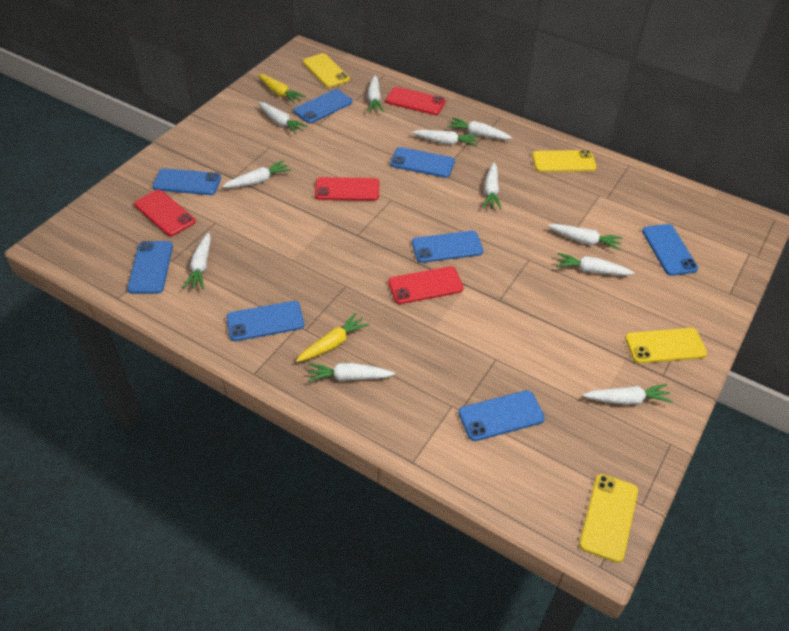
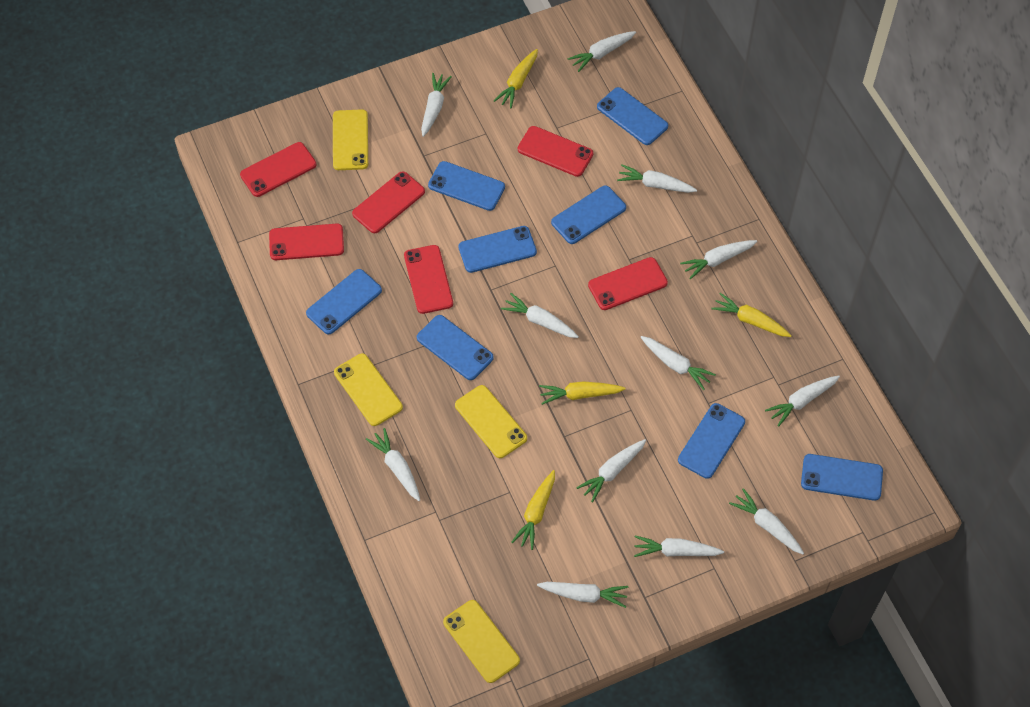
red phone: [134,190,195,236] [315,177,379,201] [386,87,446,115] [388,266,463,304] = 4 -> [240,142,316,197] [269,224,344,260] [352,171,425,233] [404,245,453,314] [518,126,593,177] [588,257,668,310] = 6
white carrot: [183,233,211,289] [222,160,291,188] [258,102,308,134] [307,363,395,382] [367,75,384,112] [412,130,479,146] [447,117,512,140] [483,162,501,210] [548,224,623,251] [556,253,635,276] [583,384,673,405] = 11 -> [366,428,420,501] [421,73,452,137] [501,293,579,338] [537,582,628,608] [567,31,636,72] [576,439,646,503] [617,164,697,193] [634,535,724,557] [641,336,716,390] [680,240,757,279] [729,488,804,554] [765,376,840,427] = 12
yellow carrot: [258,74,306,104] [296,313,369,362] = 2 -> [494,49,538,108] [511,470,555,550] [539,381,626,405] [711,293,792,337] = 4

